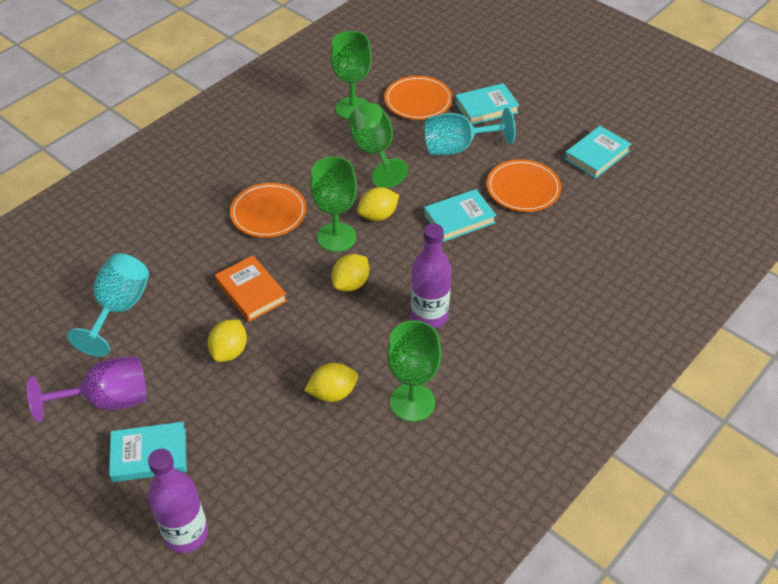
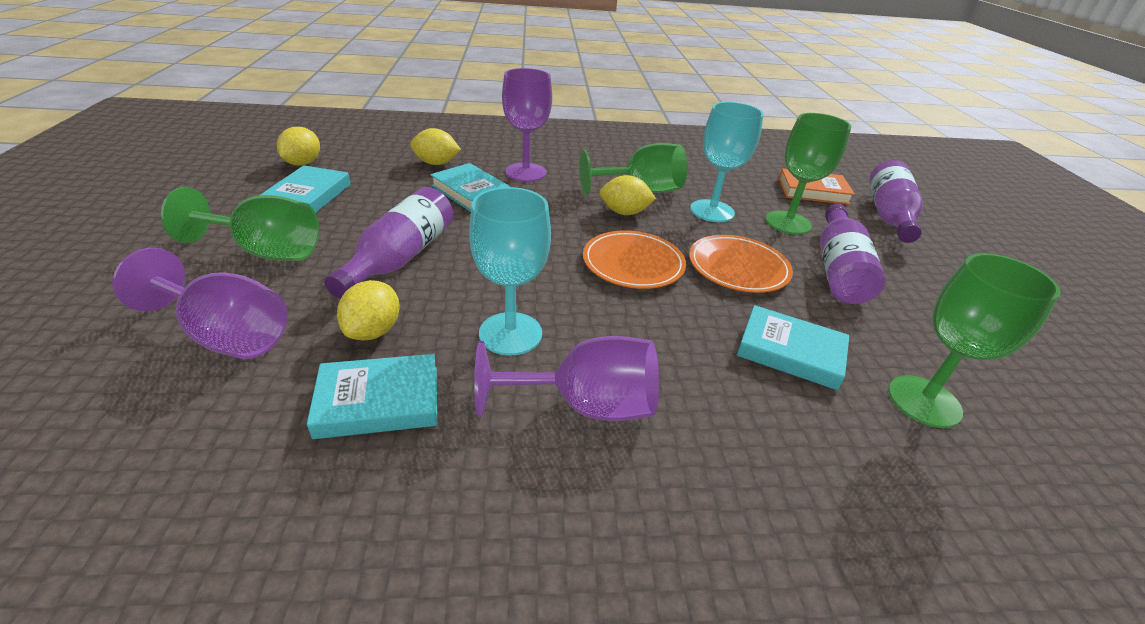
orange plate: [230,183,306,238] [384,76,453,120] [487,159,561,212] = 3 -> [583,230,686,289] [689,235,793,293] = 2
purple bottle: [148,449,208,553] [411,223,451,329] = 2 -> [324,187,453,298] [820,204,886,304] [869,160,923,243] = 3
purple goblet: [27,356,146,422] = 1 -> [113,248,288,359] [474,336,659,421] [502,68,552,182] = 3

